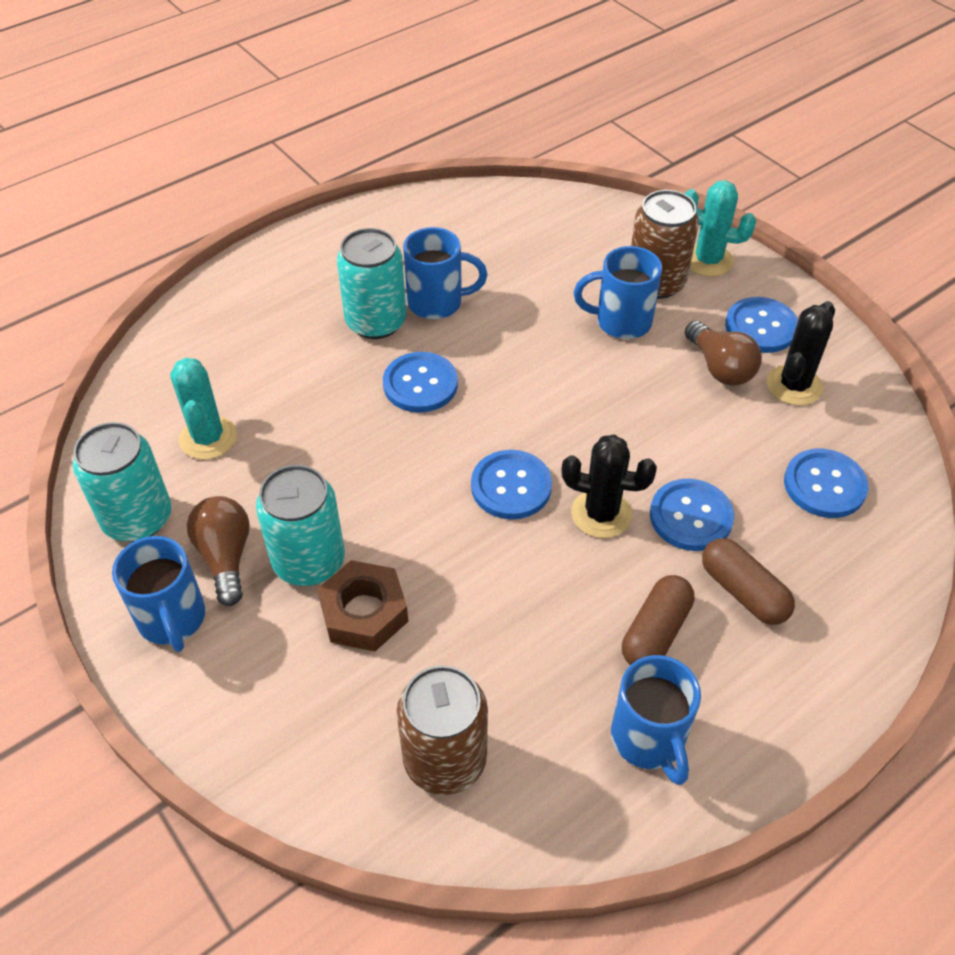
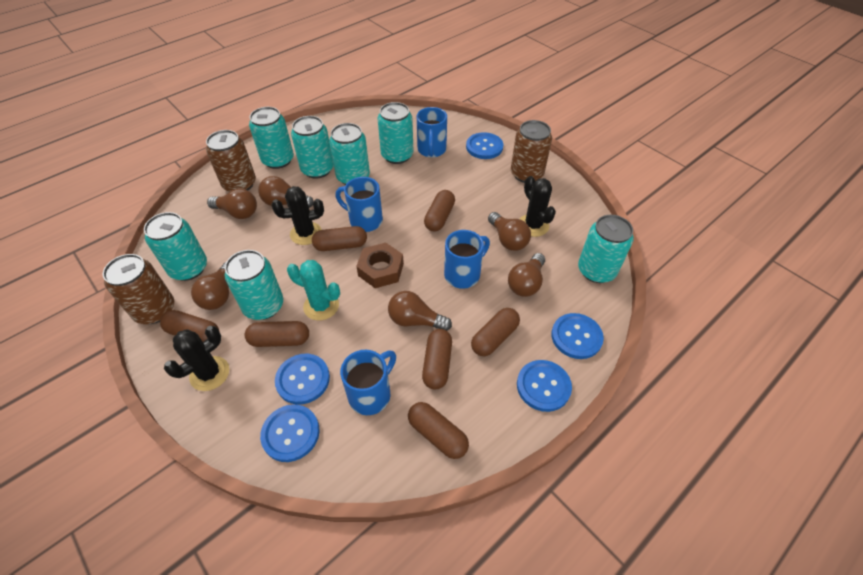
black cactus: [561,435,657,538] [767,301,835,405] = 2 -> [164,326,229,391] [271,186,324,245] [520,176,556,237] = 3
brown can: [397,665,488,795] [631,190,699,299] = 2 -> [103,254,174,324] [206,130,256,192] [511,120,552,183] = 3
brown capsule: [622,575,694,665] [702,538,795,625] = 2 -> [160,310,220,342] [245,321,309,347] [312,226,367,251] [408,402,469,459] [422,329,452,389] [424,190,455,232] [471,308,520,356] = 7
brown light bulb: [187,496,250,606] [685,320,762,386] = 2 -> [191,262,229,310] [207,188,257,219] [258,176,314,208] [388,291,452,331] [488,212,531,251] [508,253,545,297] = 6
turquoise cactus: [170,358,237,460] [685,180,756,277] = 2 -> [287,260,340,321] = 1
turquoise can: [73,422,171,542] [256,465,345,586] [337,228,406,339] = 3 -> [144,212,207,281] [224,250,283,320] [249,107,294,169] [291,116,334,179] [329,123,370,185] [377,102,414,164] [578,215,634,283] = 7

